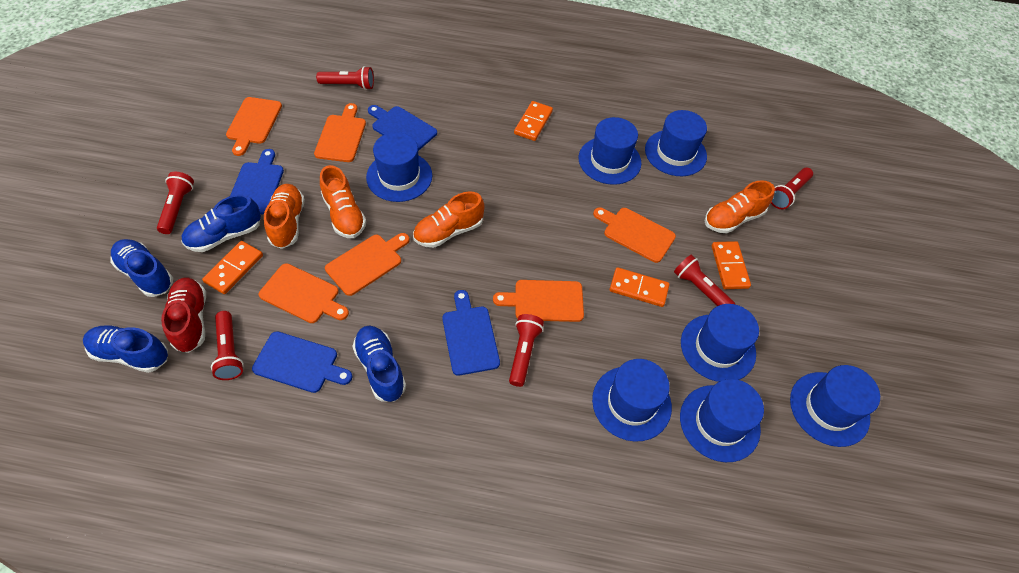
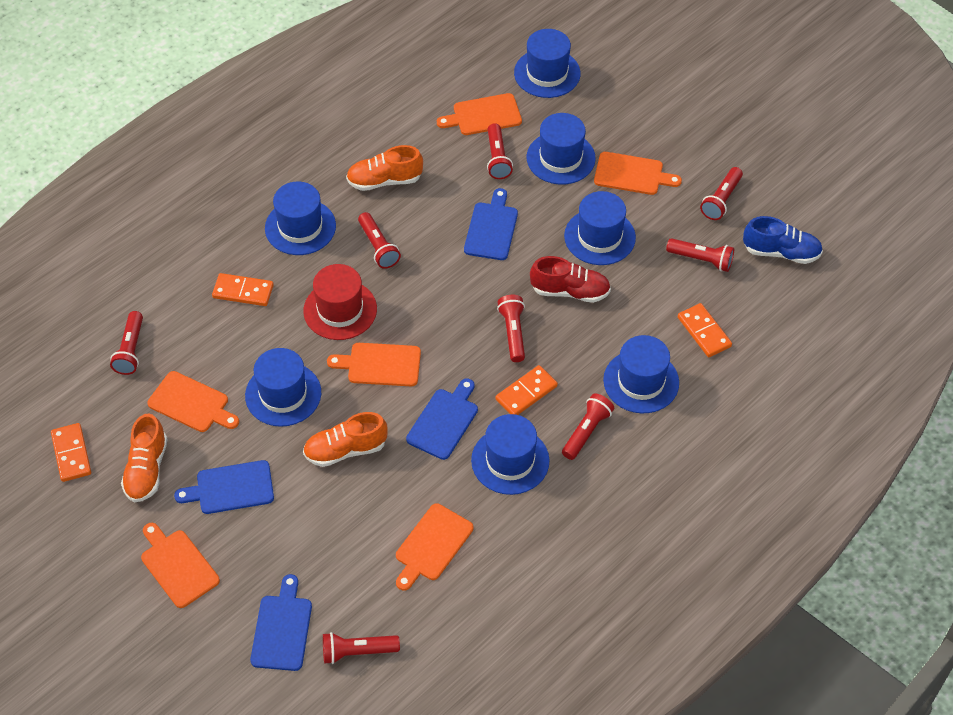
blue shoe: [83,325,168,373] [110,239,173,297] [181,194,261,252] [352,326,406,402] = 4 -> [743,216,823,264] = 1
orange shoe: [264,184,305,249] [320,165,366,238] [413,191,485,248] [705,180,775,234] = 4 -> [121,414,167,502] [303,412,388,467] [346,145,423,191] = 3
red flashlight: [157,172,194,234] [211,311,244,380] [316,66,374,90] [509,314,544,387] [674,255,735,306] [771,168,813,209] = 6 -> [110,311,143,375] [323,632,400,664] [358,212,401,269] [487,123,513,179] [497,295,525,362] [562,393,614,460] [666,238,734,272] [700,167,743,220] = 8
red hat: none = 0 -> [303,264,377,340] = 1

